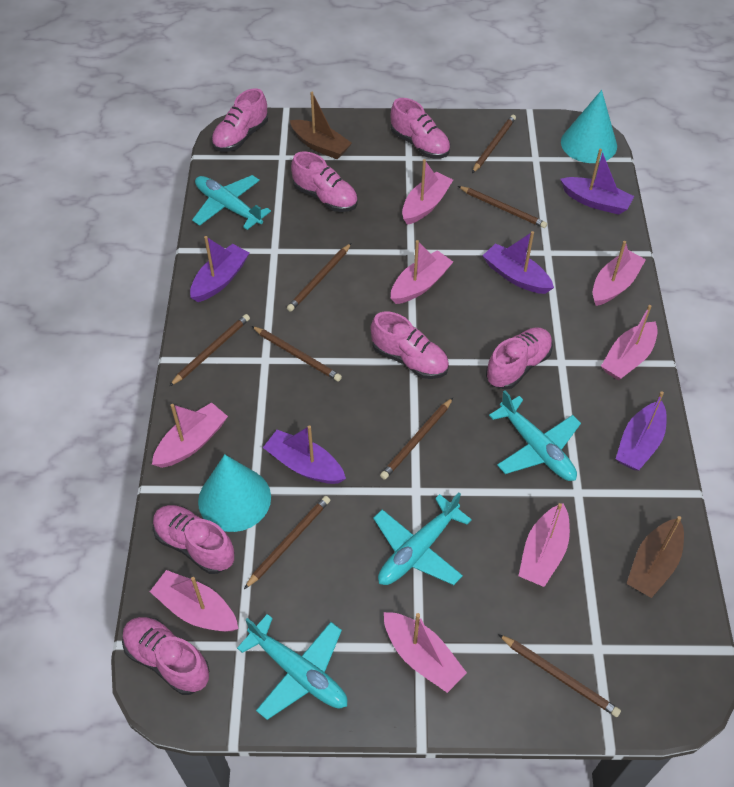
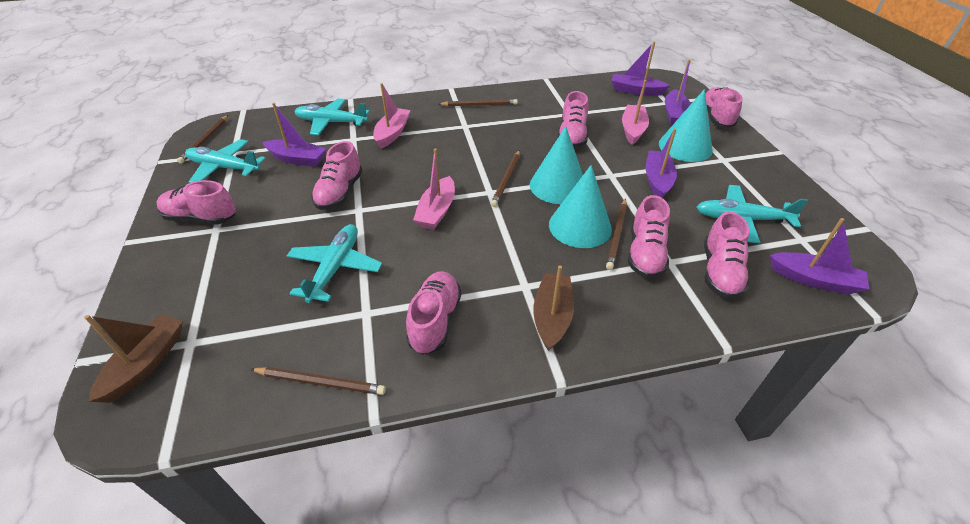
brown pencil: [170,314,250,386] [244,496,330,589] [252,326,342,381] [287,243,351,312] [380,398,453,480] [458,186,547,228] [472,115,516,173] [498,634,621,717] = 8 -> [177,115,228,164] [250,367,386,395] [439,99,518,106] [491,150,520,207] [606,199,627,270] = 5
pink boat: [150,570,239,632] [152,402,228,468] [384,612,467,693] [391,240,453,304] [402,159,453,225] [519,503,570,587] [593,241,646,306] [601,305,658,380] = 8 -> [373,83,411,148] [413,149,455,230] [622,80,649,145] = 3
turquoise cone: [198,454,271,532] [561,90,617,163] = 2 -> [530,126,583,204] [549,165,612,248] [659,89,713,162] = 3

